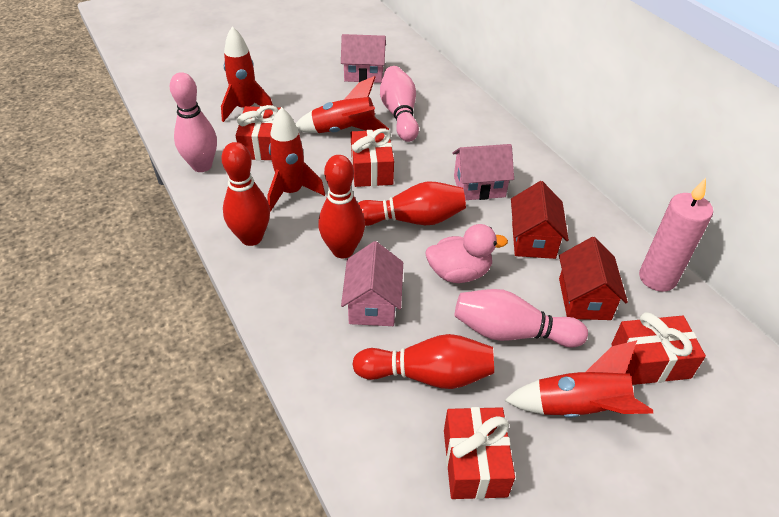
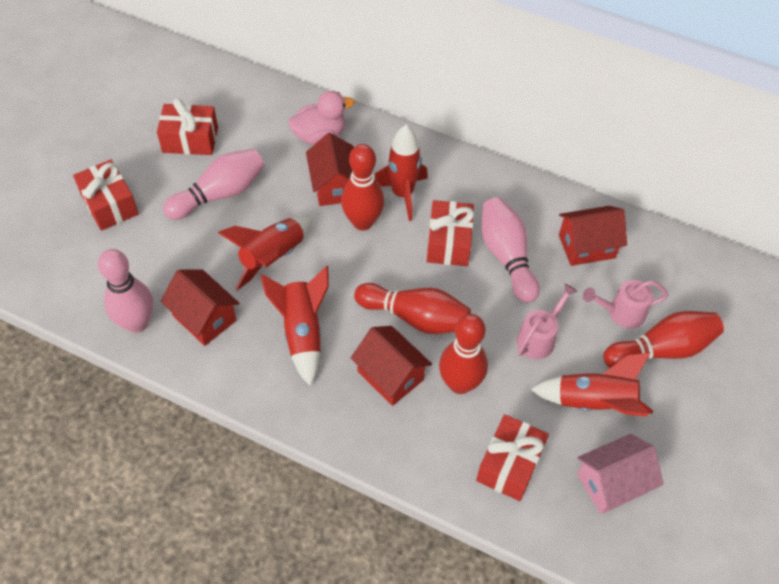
pink candle: [639,178,713,292] = 1 -> none = 0
pink house: [341,34,386,83] [341,241,403,326] [452,144,514,200] = 3 -> [577,434,663,514] = 1
pink watering can: none = 0 -> [517,283,578,359] [583,280,669,328] = 2
red house: [511,181,569,259] [559,237,628,320] = 2 -> [161,269,240,346] [306,133,354,206] [351,326,432,406] [559,206,627,266] = 4

